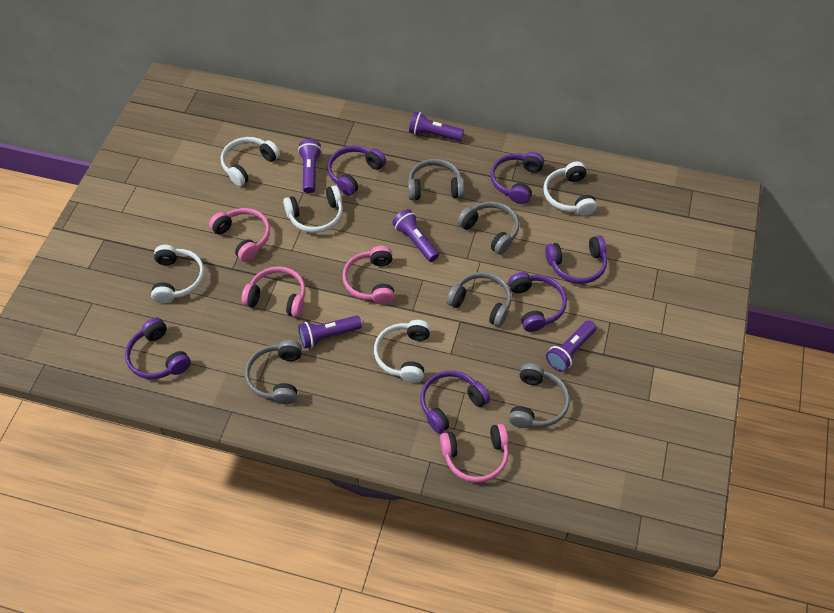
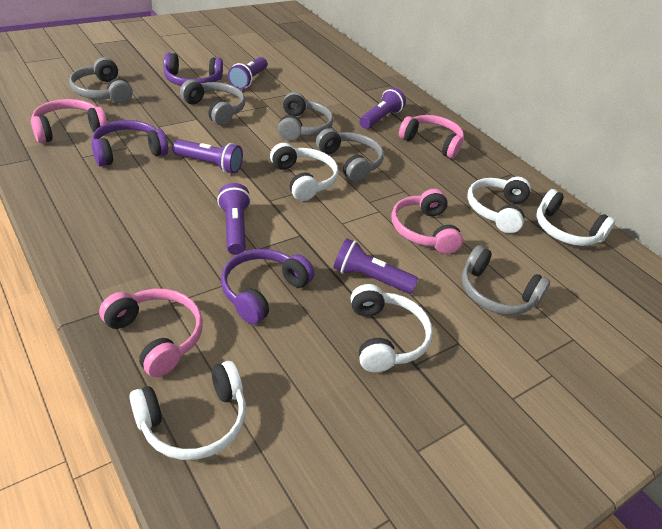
purple headphones: [125,318,191,379] [327,146,386,196] [420,371,490,434] [490,152,544,204] [508,272,567,332] [545,236,607,284] = 6 -> [91,120,168,167] [164,53,223,86] [221,249,314,324] = 3

